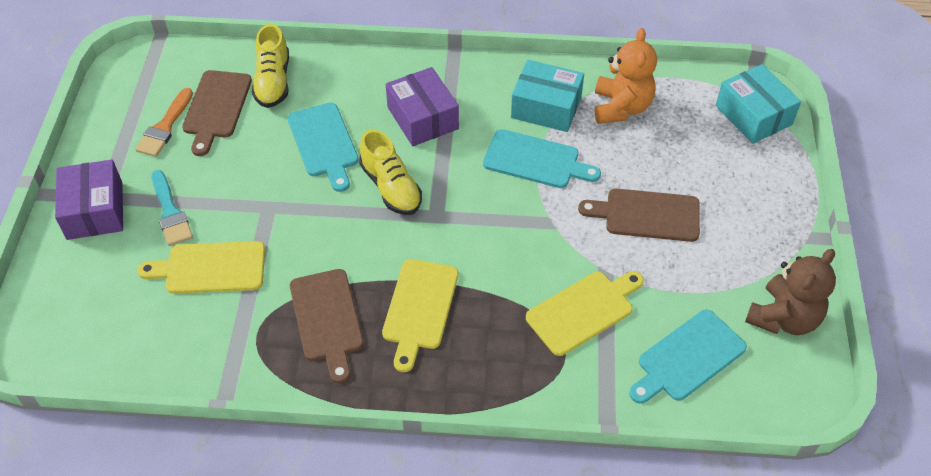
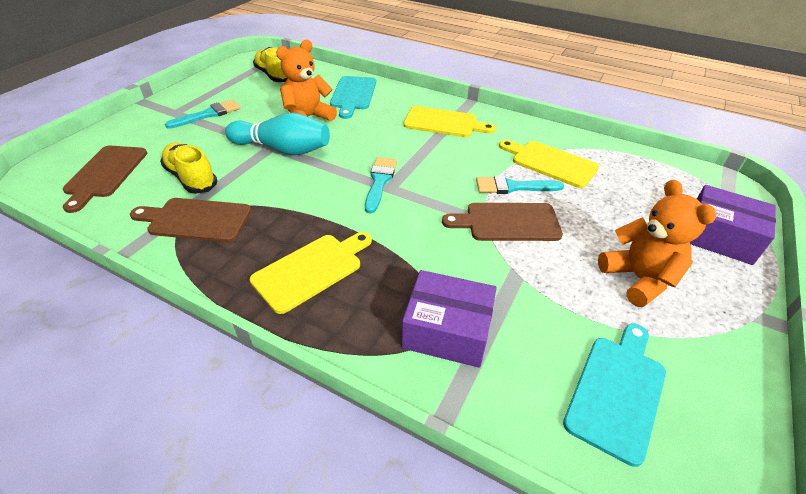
brown teddy bear: [745,249,836,335] = 1 -> none = 0
orange brush: [135,88,193,157] = 1 -> none = 0
orange teddy bear: [595,28,657,124] = 1 -> [276,40,337,121] [598,179,716,307] = 2
turquoise bowling pin: none = 0 -> [225,113,330,155] = 1
turquoise box: [511,60,584,132] [716,64,801,144] = 2 -> none = 0
turquoise brush: [152,170,193,246] = 1 -> [165,100,241,129] [365,157,397,214] [476,176,564,194] = 3
turquoise cutting board: [288,103,359,192] [483,129,601,188] [629,310,747,404] = 3 -> [330,76,376,119] [563,324,666,467] = 2

